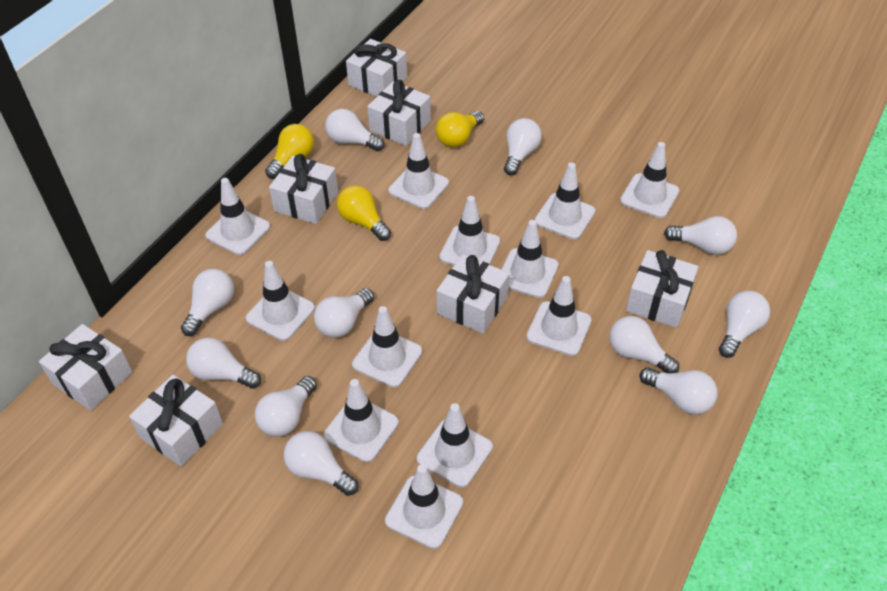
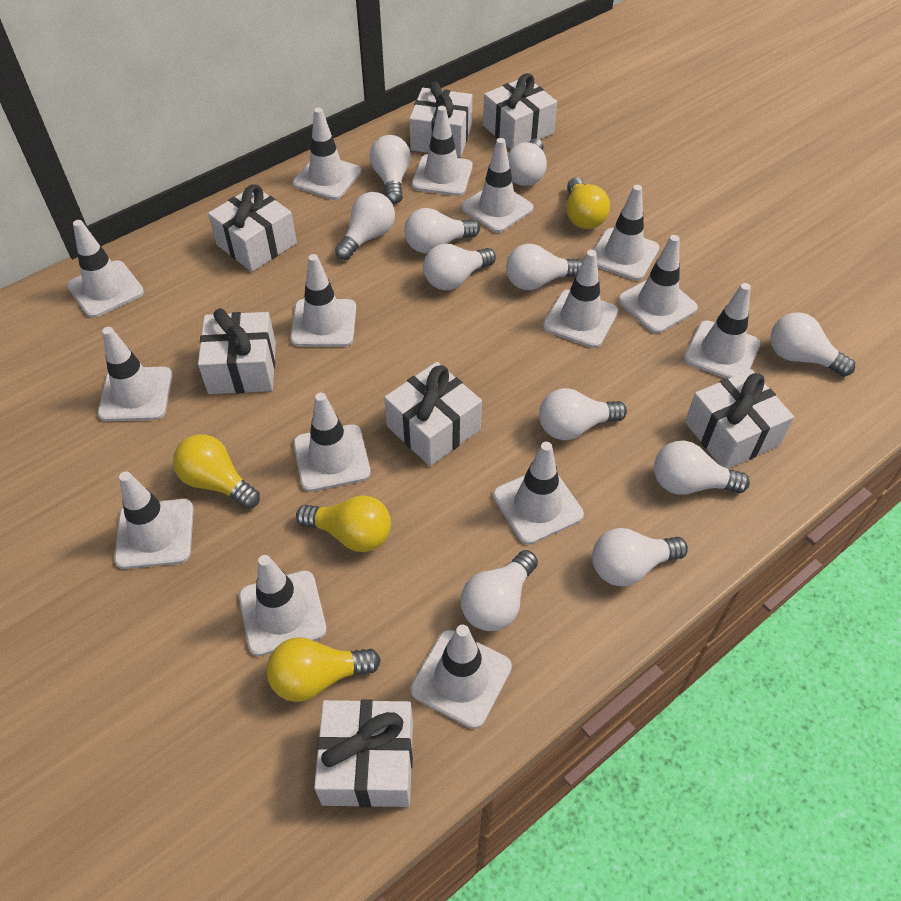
white traffic cone: [205,178,270,255] [246,261,315,341] [323,379,399,462] [352,306,422,388] [385,464,463,549] [388,133,449,209] [417,403,493,488] [439,196,500,265] [501,220,559,298] [526,276,591,356] [535,162,595,240] [620,142,679,218] = 12 -> [67,220,144,318] [98,327,172,421] [114,471,194,569] [239,555,327,656] [290,254,356,347] [293,108,361,200] [294,393,371,492] [410,625,512,729] [412,106,473,196] [461,138,534,233] [493,442,584,545] [543,250,618,348] [593,185,659,281] [618,235,698,333] [684,283,761,379] = 15
yellow light bulb: [265,124,314,179] [337,185,391,241] [436,111,484,147] = 3 -> [173,434,260,509] [267,637,381,702] [296,495,391,552] [566,177,610,229] = 4

